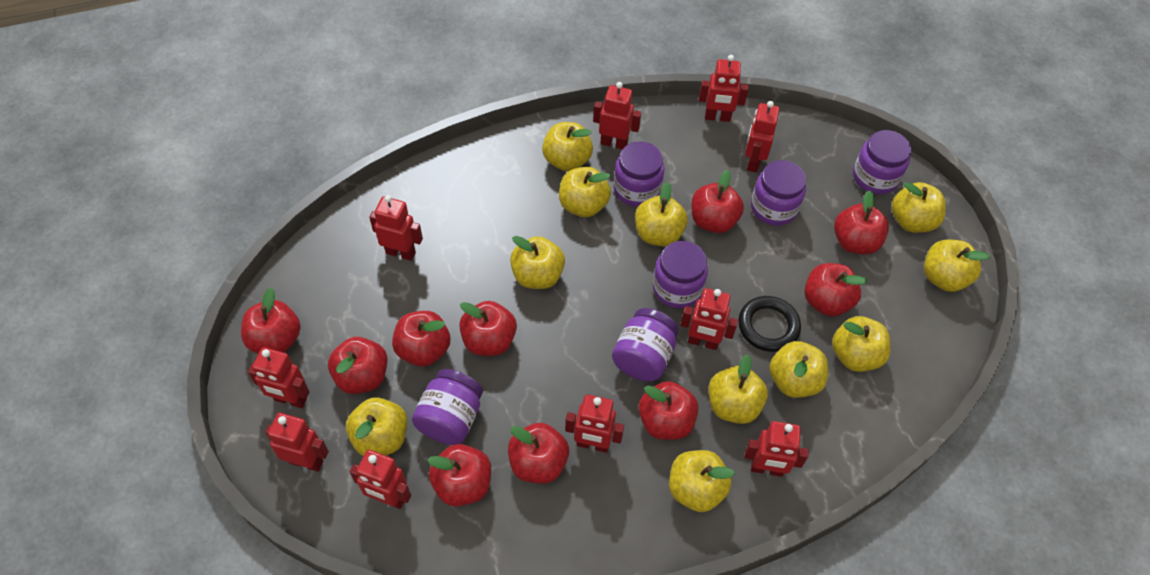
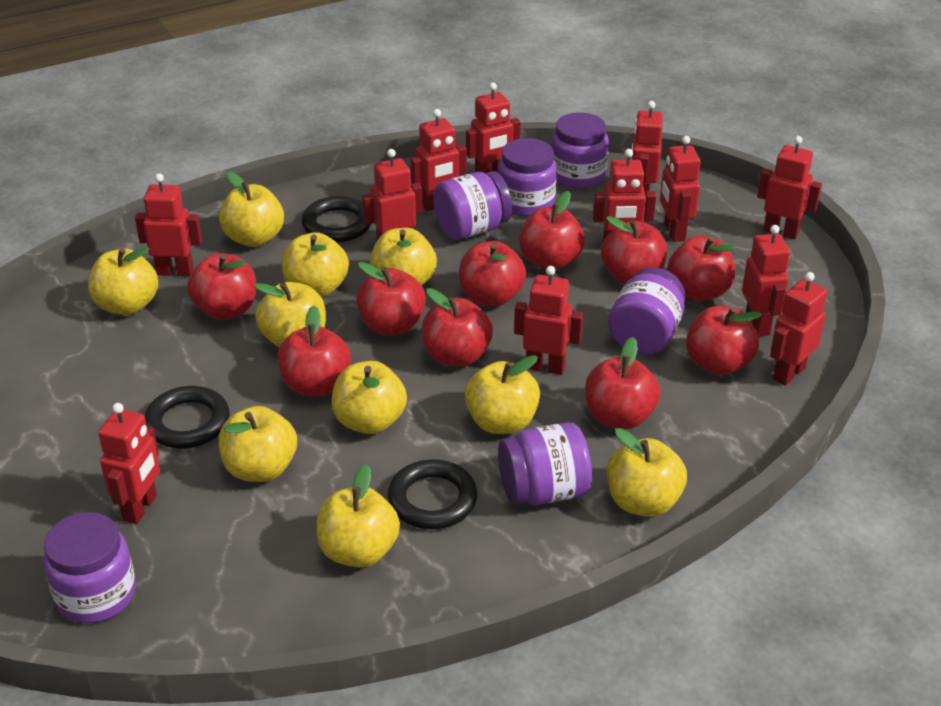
black ring: [738,296,801,352] = 1 -> [145,386,230,449] [302,196,371,243] [388,459,477,529] = 3
red robot: [248,347,309,408] [265,413,329,472] [350,450,411,509] [369,195,423,261] [565,395,624,453] [593,82,641,149] [680,288,738,350] [699,55,748,122] [744,421,809,477] [745,101,779,172] = 10 -> [98,403,160,524] [135,173,202,276] [362,149,423,240] [410,109,467,211] [466,82,521,173] [514,266,583,375] [593,149,656,242] [631,101,663,195] [660,136,700,242] [742,225,790,337] [757,136,822,240] [770,272,827,386] = 12
yellow apple: [346,397,407,456] [510,236,565,289] [542,122,593,171] [559,167,611,217] [635,182,688,246] [669,450,735,512] [709,354,768,424] [769,341,828,398] [832,316,891,372] [891,182,946,233] [924,240,990,292] = 11 -> [88,247,158,315] [218,406,297,482] [219,171,284,247] [254,282,326,347] [282,232,349,298] [317,464,400,567] [331,361,407,434] [370,228,437,286] [465,355,540,434] [607,428,687,517] = 10

